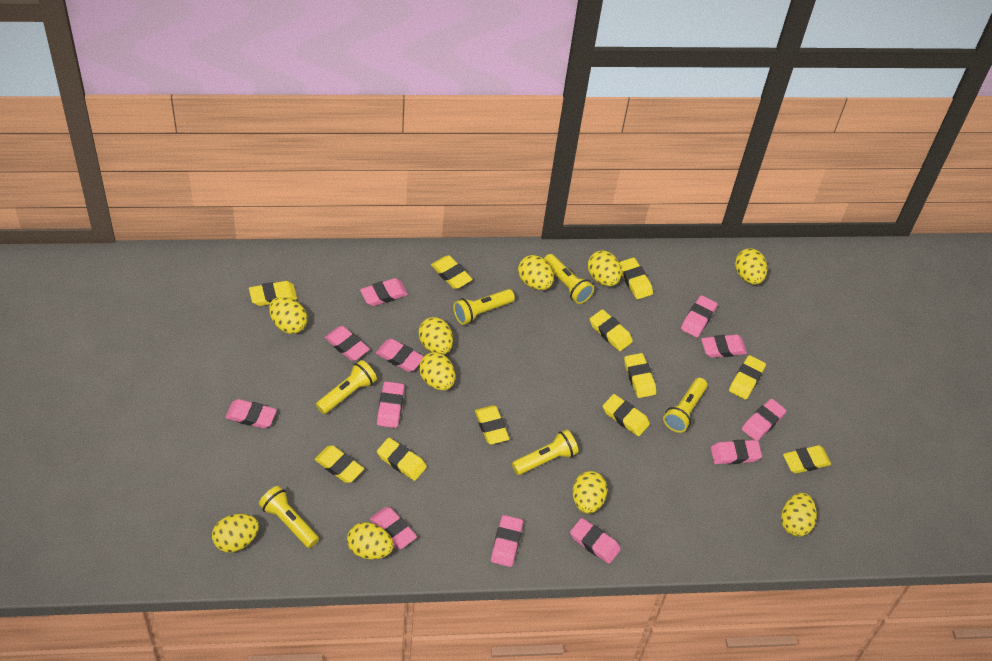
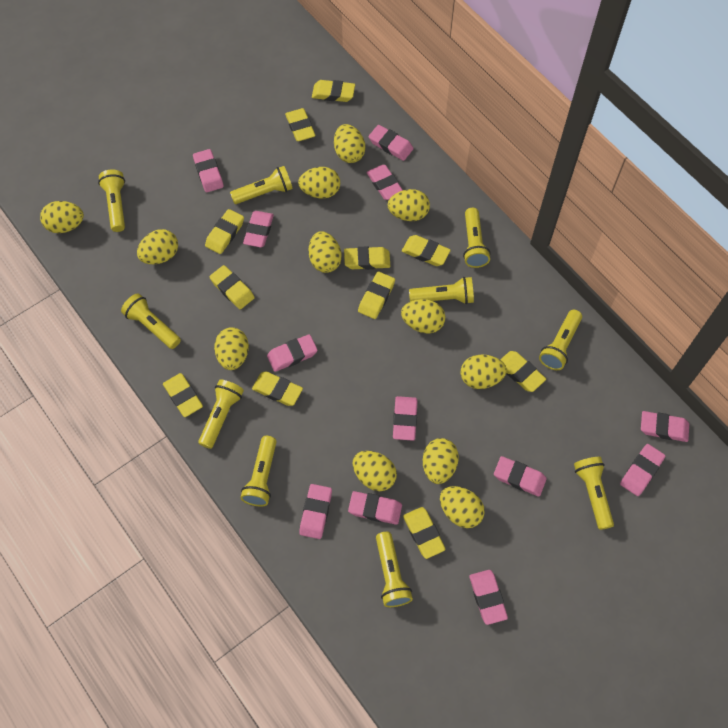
yellow egg: [212,514,259,552] [269,297,307,334] [347,522,394,559] [419,317,453,355] [419,352,455,390] [518,255,554,290] [572,471,607,514] [588,250,621,286] [735,248,767,285] [781,493,817,537] = 10 -> [40,201,84,233] [137,229,178,264] [214,327,249,370] [298,167,340,198] [308,231,342,273] [334,124,365,163] [353,451,397,491] [388,189,430,221] [401,299,445,333] [423,438,459,484] [440,486,485,528] [461,354,507,389] = 12
yellow flashlight: [259,486,319,548] [316,360,377,414] [453,289,515,325] [512,430,578,475] [544,254,594,304] [663,378,707,433] = 6 -> [98,169,125,232] [121,293,181,349] [198,380,244,449] [230,166,293,204] [241,436,276,506] [376,532,413,607] [409,277,474,304] [463,208,491,268] [539,310,582,370] [574,457,614,530] = 10

